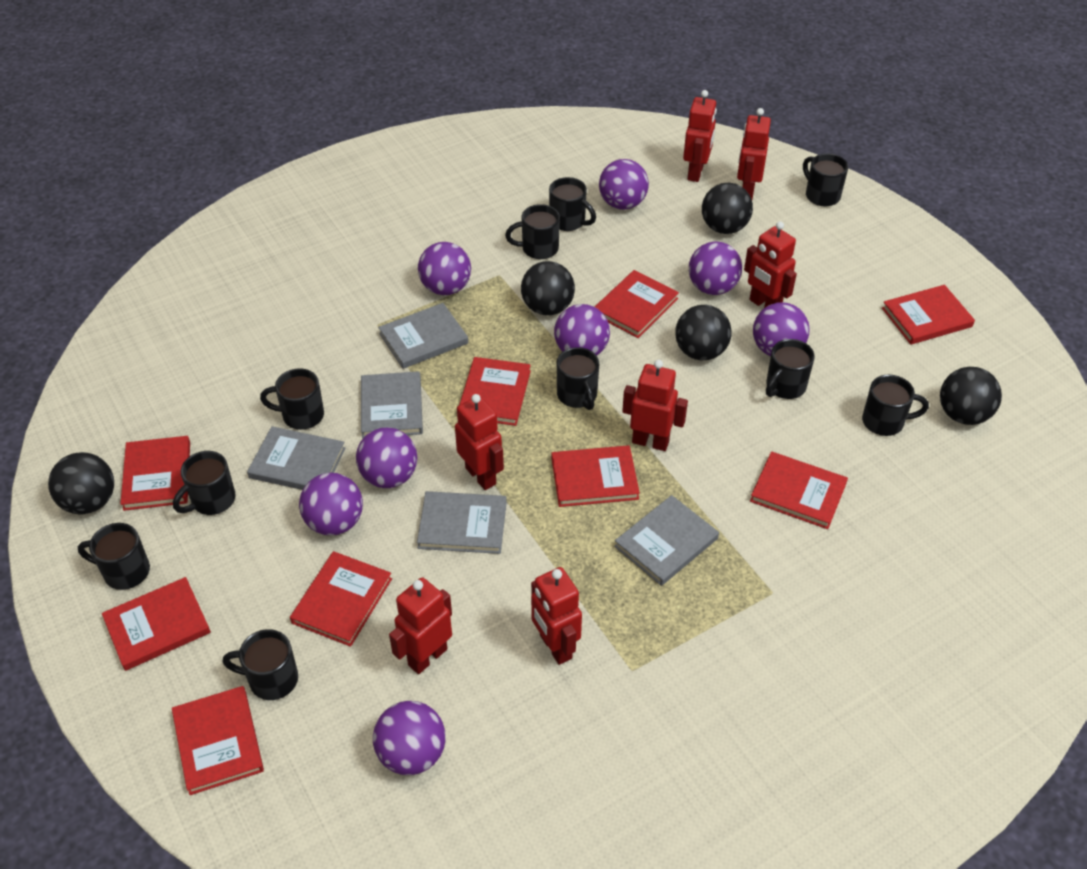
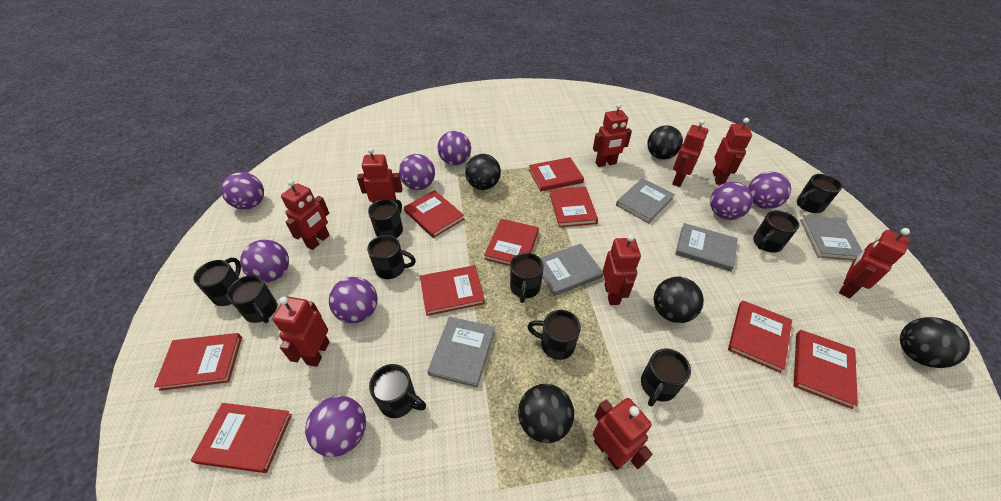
red robot: [389,577,452,674] [455,394,504,490] [531,567,582,665] [622,360,688,451] [683,90,717,182] [737,108,771,199] [744,221,797,308] = 7 -> [272,297,330,367] [281,180,329,250] [357,148,402,205] [593,103,632,167] [593,398,652,470] [603,234,641,305] [672,119,709,187] [713,118,752,185] [839,228,910,298] = 9

